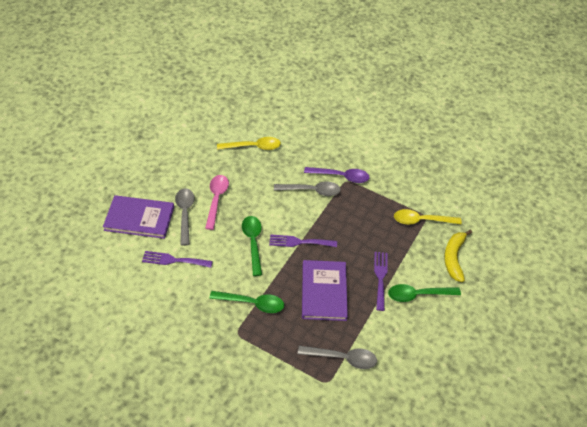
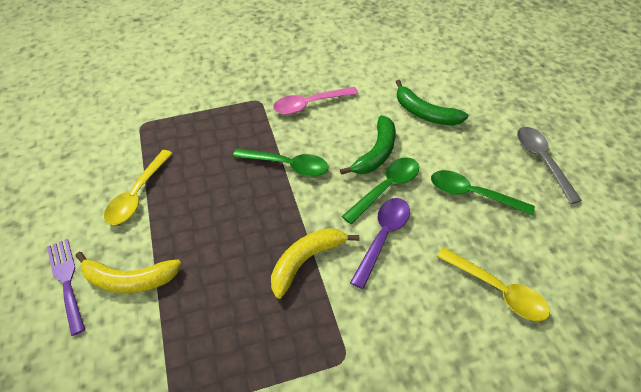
green banana: none = 0 -> [340,115,396,175] [396,80,468,126] = 2
grey spoon: [175,188,195,246] [274,182,341,196] [298,345,377,369] = 3 -> [517,127,582,204] = 1
purple book: [103,195,174,239] [302,260,348,321] = 2 -> none = 0
purple fork: [142,251,213,268] [269,235,337,247] [374,252,387,311] = 3 -> [47,239,85,336] = 1
yellow banana: [444,229,472,282] = 1 -> [76,252,181,293] [271,228,359,299] = 2

